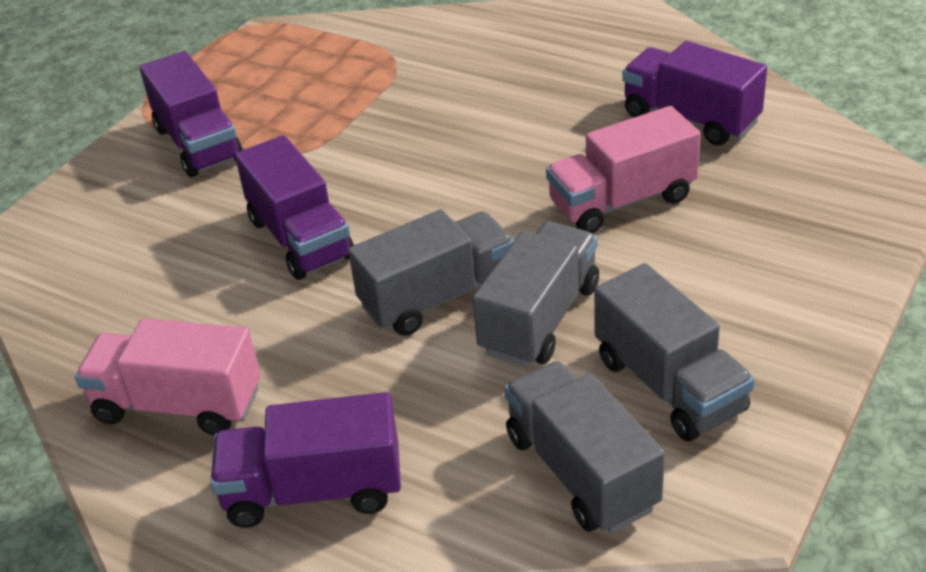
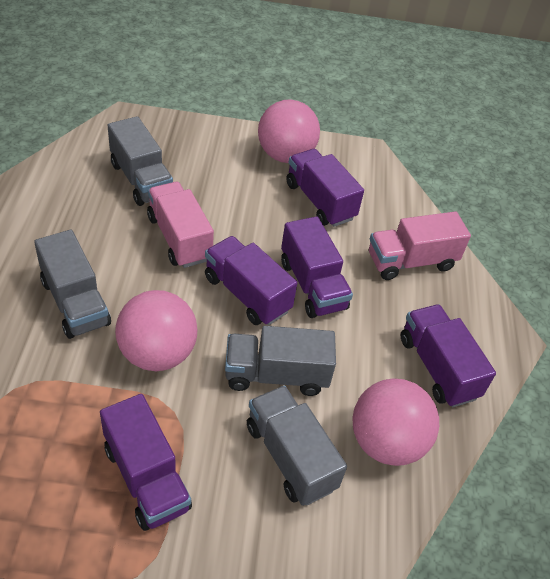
pink ball: none = 0 -> [115,290,197,371] [258,100,320,163] [353,379,439,466] = 3
purple truck: [140,51,243,177] [210,392,401,528] [235,135,354,280] [622,41,767,146] = 4 -> [100,394,192,531] [205,236,297,325] [281,216,353,318] [286,149,364,227] [401,304,496,407] = 5

